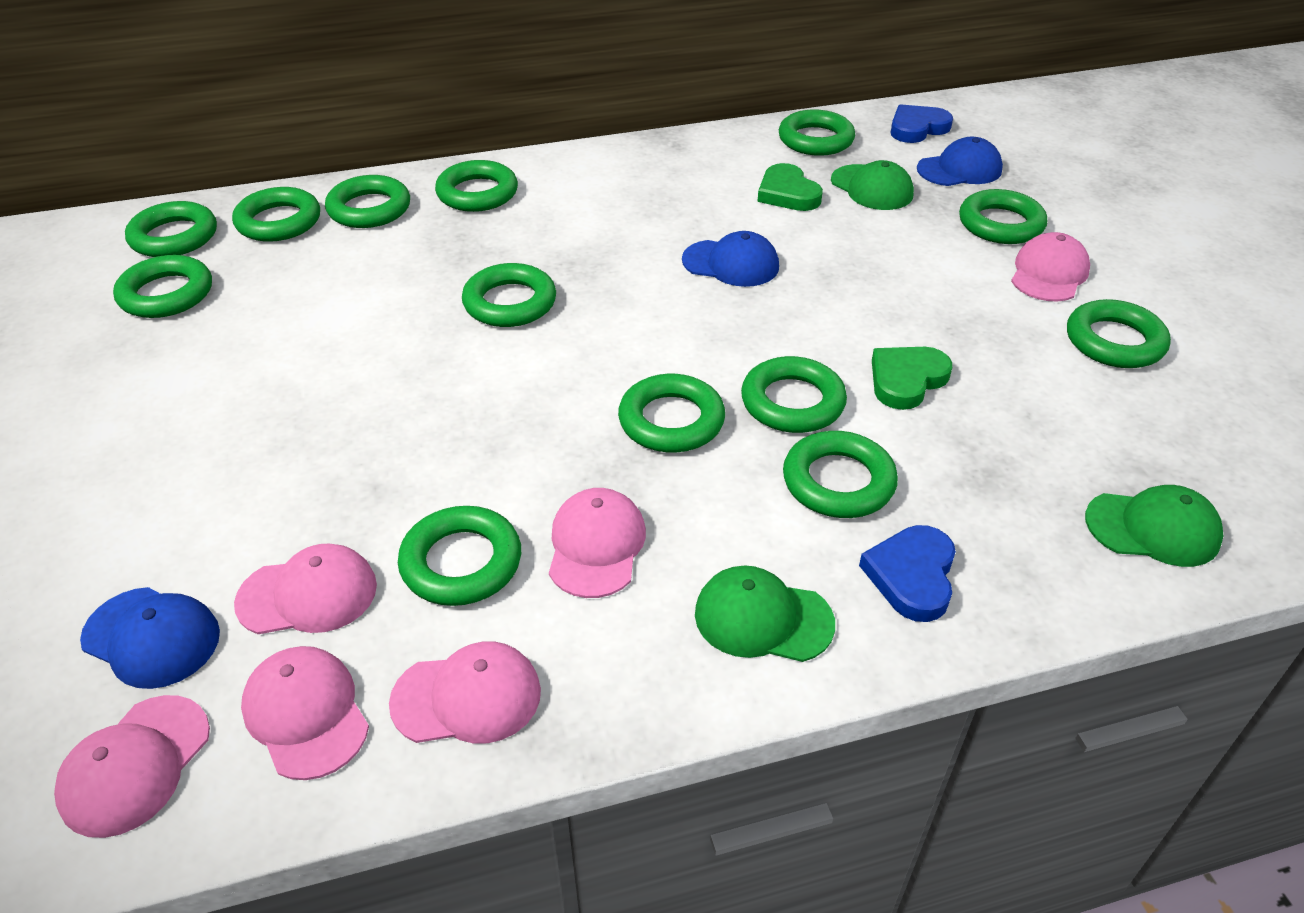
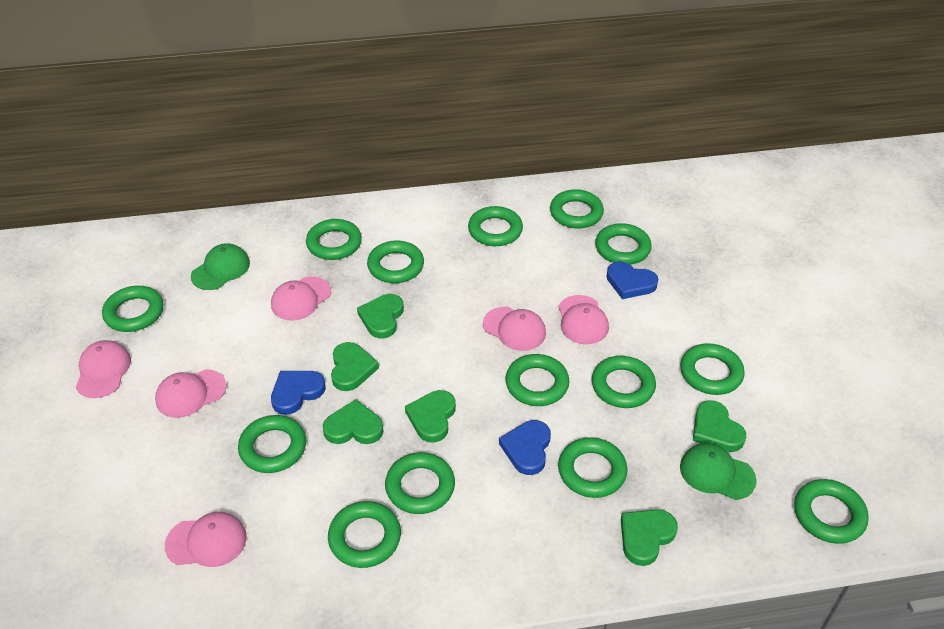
blue cap: [80,587,220,689] [682,231,779,287] [917,137,1003,186] = 3 -> none = 0
blue heart: [859,525,956,622] [891,104,953,143] = 2 -> [271,371,326,415] [499,420,551,475] [606,262,658,299] = 3
green cap: [695,566,835,662] [831,160,914,210] [1085,485,1224,567] = 3 -> [191,243,250,290] [680,443,757,500] = 2
green heart: [757,163,823,211] [872,347,952,410] = 2 -> [323,399,384,444] [331,342,379,391] [357,294,404,338] [405,390,456,443] [621,509,678,566] [693,400,746,452] = 6
green ring: [113,255,212,318] [125,201,217,257] [232,187,320,242] [325,175,410,228] [398,506,521,606] [435,160,518,212] [462,263,556,327] [618,374,725,452] [741,356,847,433] [779,109,855,156] [783,431,898,518] [959,189,1047,244] [1067,299,1171,368] = 13 -> [102,286,164,332] [238,415,306,473] [306,219,362,260] [328,501,401,568] [367,241,424,283] [385,452,455,514] [468,206,523,246] [505,354,569,406] [550,189,604,228] [558,437,628,498] [592,356,656,408] [595,223,652,265] [680,343,745,395] [794,479,869,544] = 14

